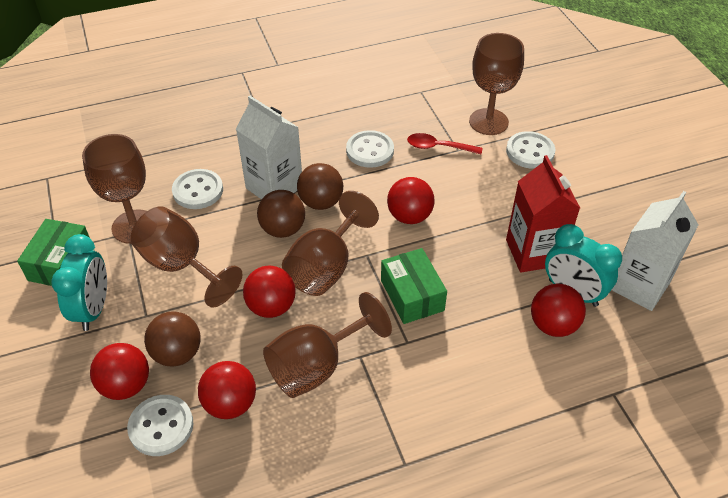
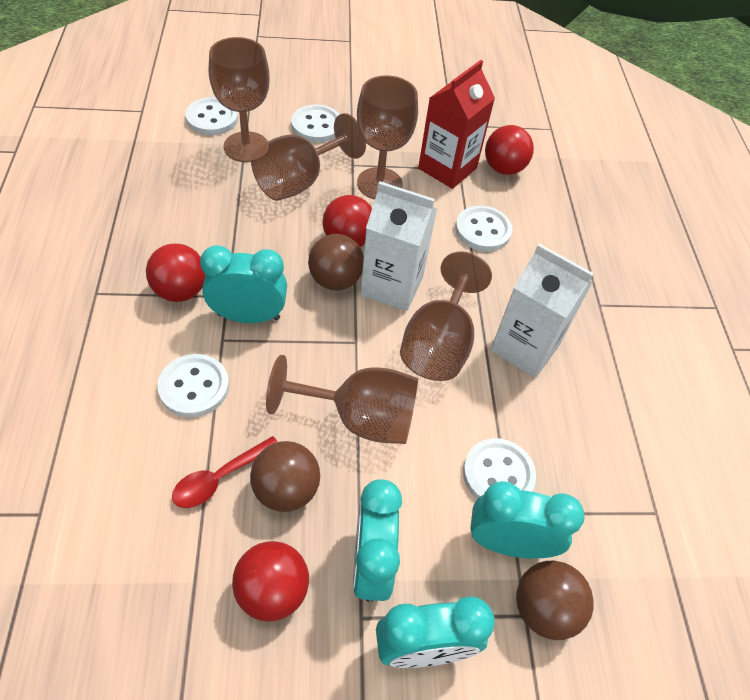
green box: [17,219,90,286] [381,248,447,324] = 2 -> none = 0
red ball: [90,343,149,400] [198,361,256,419] [243,266,295,318] [387,177,434,224] [531,284,586,337] = 5 -> [146,244,205,302] [232,541,309,622] [322,195,372,247] [485,125,534,175] = 4
turquoise clock: [51,234,107,331] [545,224,622,307] = 2 -> [200,245,287,323] [353,479,402,602] [376,596,495,668] [470,481,585,559] = 4
white button: [127,395,193,456] [172,169,223,209] [346,130,394,168] [506,131,555,169] = 4 -> [157,354,229,417] [185,97,238,135] [291,105,340,143] [455,206,512,251] [463,438,536,499] = 5

